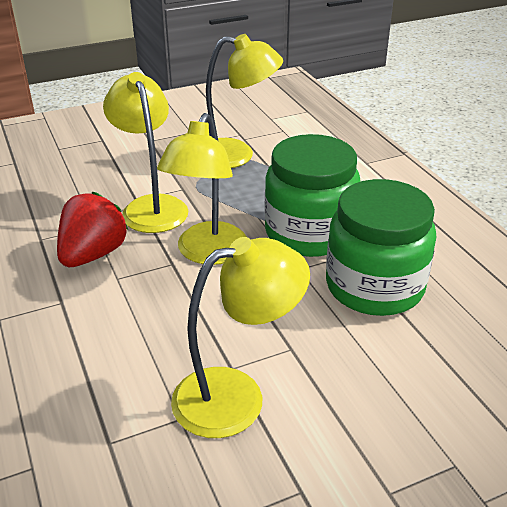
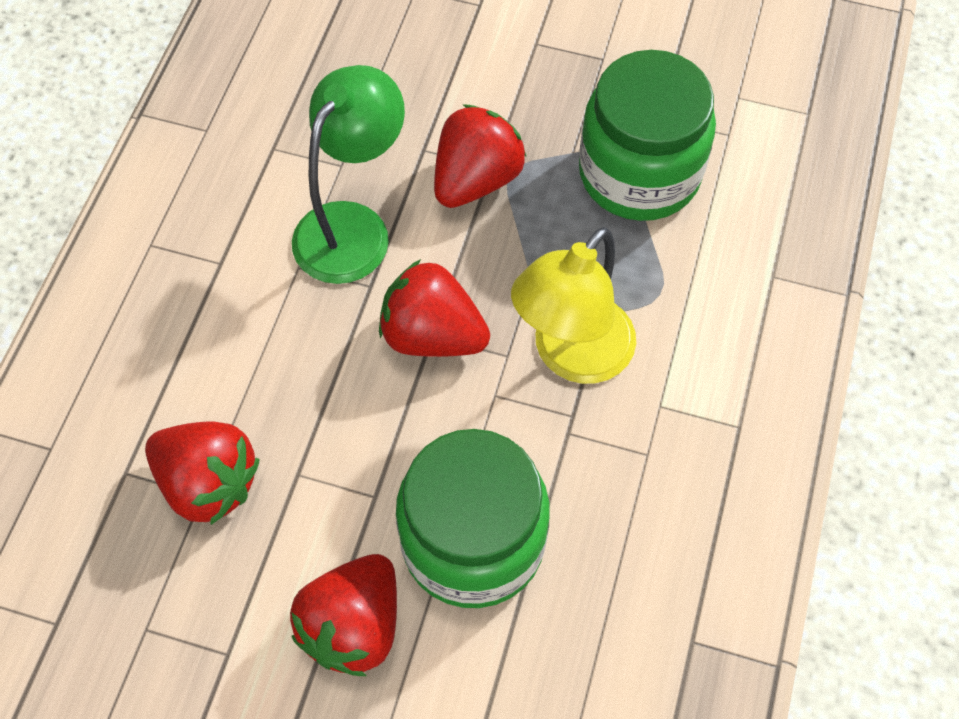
green lamp: none = 0 -> [292,65,405,284] = 1
red strawberry: [57,192,128,267] = 1 -> [145,421,260,525] [290,554,397,676] [379,259,490,357] [434,105,526,208] = 4
yellow lamp: [103,72,188,233] [157,113,247,265] [171,237,310,438] [206,34,283,168] = 4 -> [511,227,636,384] = 1

